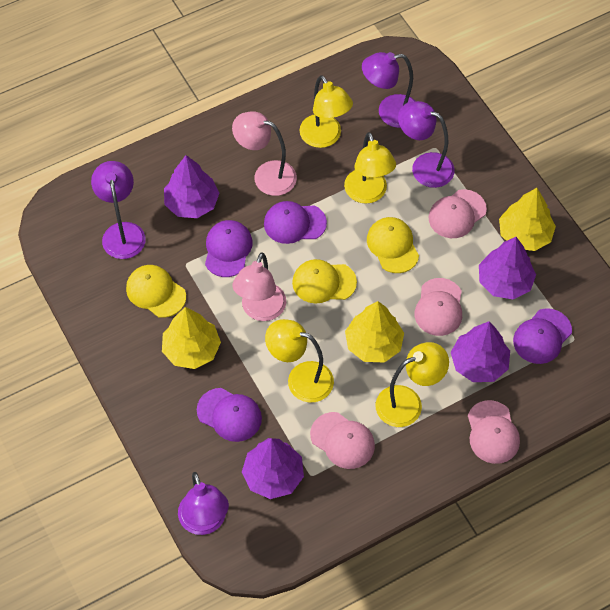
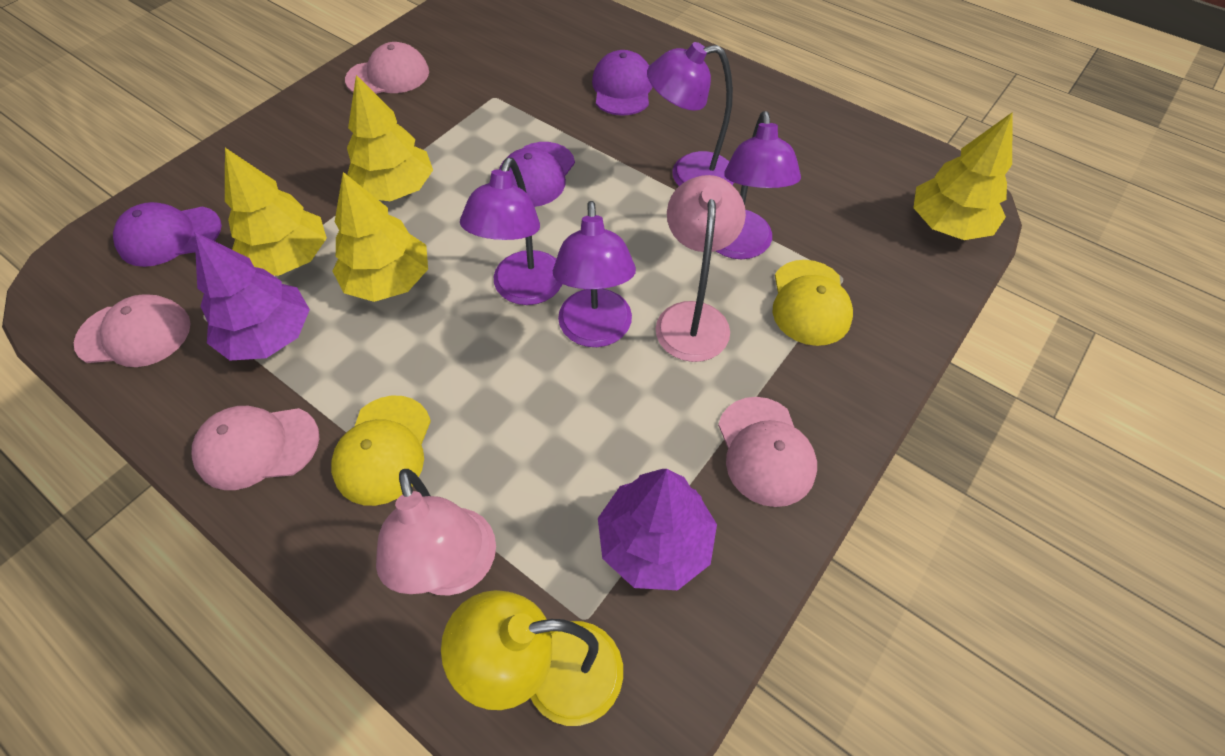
purple cap: [197,388,262,442] [205,220,253,277] [264,201,327,244] [513,308,572,364] = 4 -> [113,202,222,267] [499,142,575,207] [592,50,653,116] = 3
purple tree: [164,155,219,218] [242,438,304,499] [451,321,510,382] [479,237,536,300] = 4 -> [195,232,310,361] [598,469,717,590] = 2
yellow cap: [126,265,186,318] [292,259,357,304] [367,217,419,273] = 3 -> [331,396,431,506] [773,260,853,346] = 2
yellow lamp: [265,319,334,403] [299,75,353,148] [344,132,396,204] [376,342,449,427] = 4 -> [441,590,623,726] = 1
yellow tree: [162,307,221,369] [345,301,404,362] [499,188,556,251] = 3 -> [225,148,327,276] [332,172,428,302] [347,75,433,201] [913,112,1013,240] = 4

